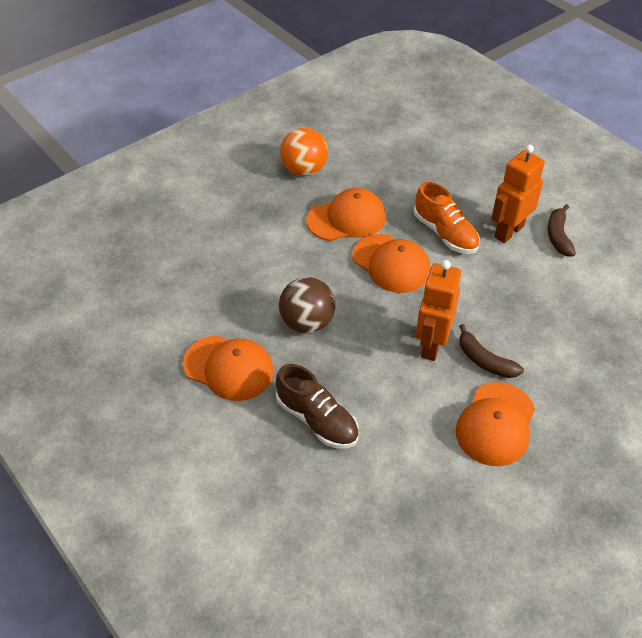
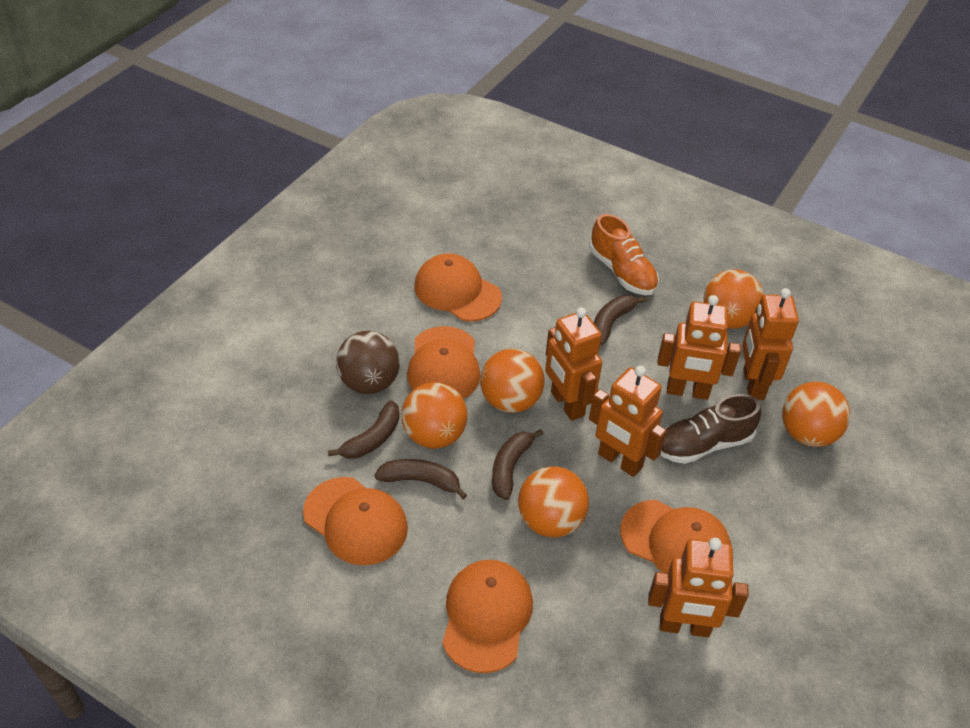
brown banana: [459,324,524,378] [547,204,576,256] = 2 -> [328,400,400,459] [374,459,467,499] [492,429,544,500] [594,295,647,345] = 4
orange ball: [280,127,328,176] = 1 -> [401,382,468,449] [480,349,545,413] [518,467,589,537] [704,269,764,329] [782,382,850,447] = 5
orange cap: [183,335,274,401] [306,188,386,241] [352,234,431,293] [456,382,535,466] = 4 -> [303,477,408,565] [407,326,481,399] [414,253,502,322] [442,560,533,673] [620,500,731,573] = 5
orange robot: [416,260,461,361] [491,145,545,243] = 2 -> [545,307,602,421] [589,366,667,477] [648,538,749,637] [657,295,741,400] [742,288,799,400] = 5

